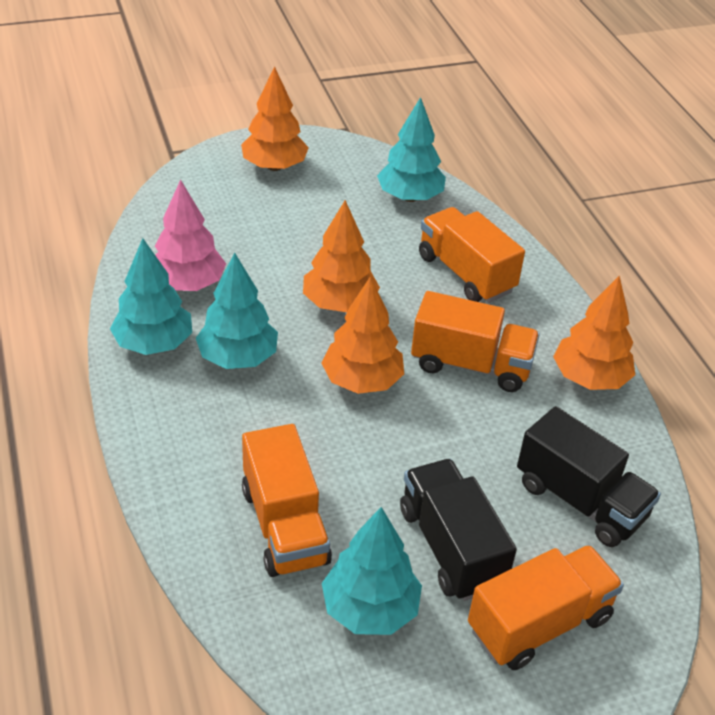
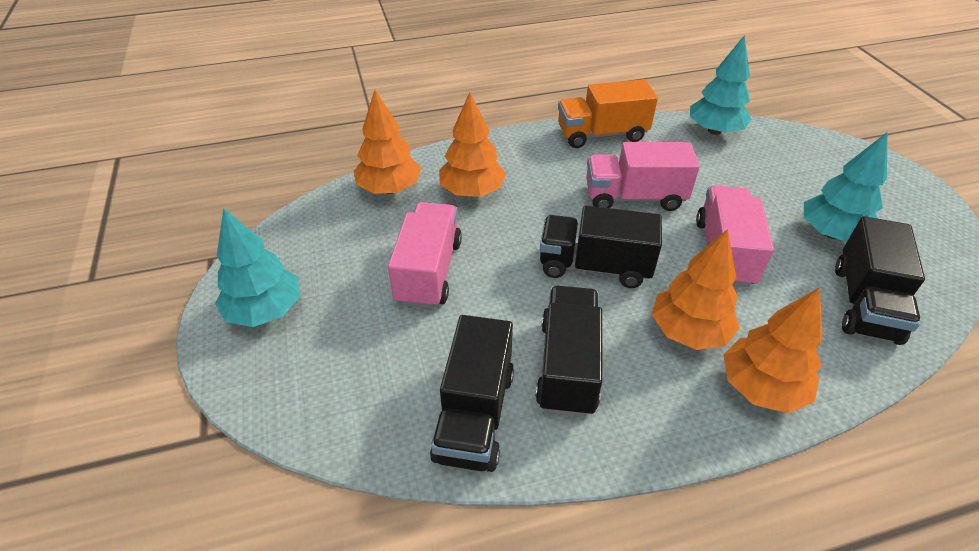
black truck: [400,459,517,601] [517,406,661,547] = 2 -> [430,315,514,472] [535,286,602,417] [540,205,662,288] [835,216,925,345] = 4
orange truck: [242,424,332,577] [411,291,540,392] [419,207,525,303] [468,545,624,670] = 4 -> [558,79,658,148] = 1
pink tree: [155,179,226,291] = 1 -> none = 0
pink truck: none = 0 -> [388,202,462,309] [586,142,700,211] [696,185,774,287] = 3
turquoise tree: [110,238,192,355] [196,252,278,369] [322,507,422,635] [377,97,446,202] = 4 -> [215,208,300,327] [690,35,752,135] [804,132,888,242] = 3

